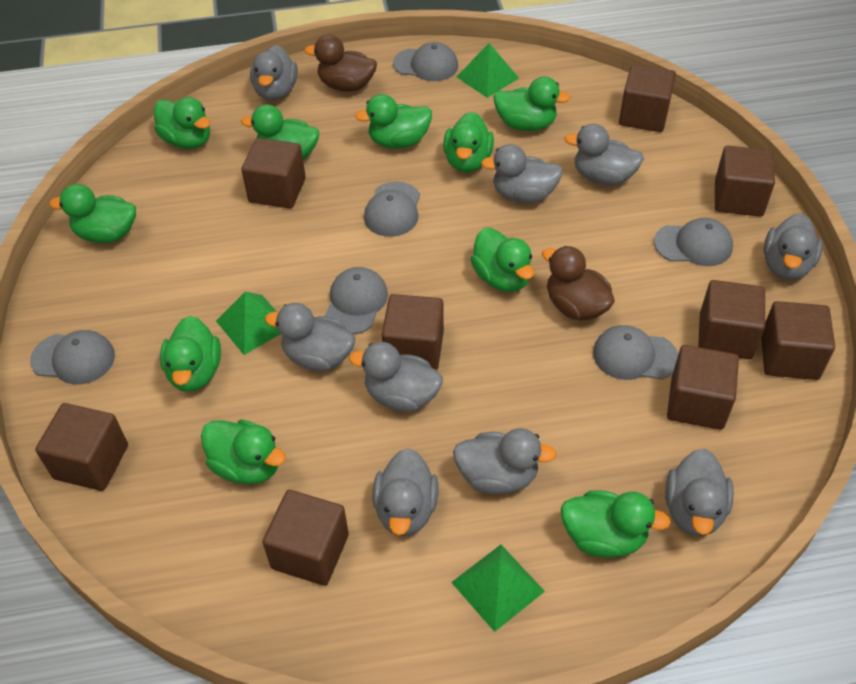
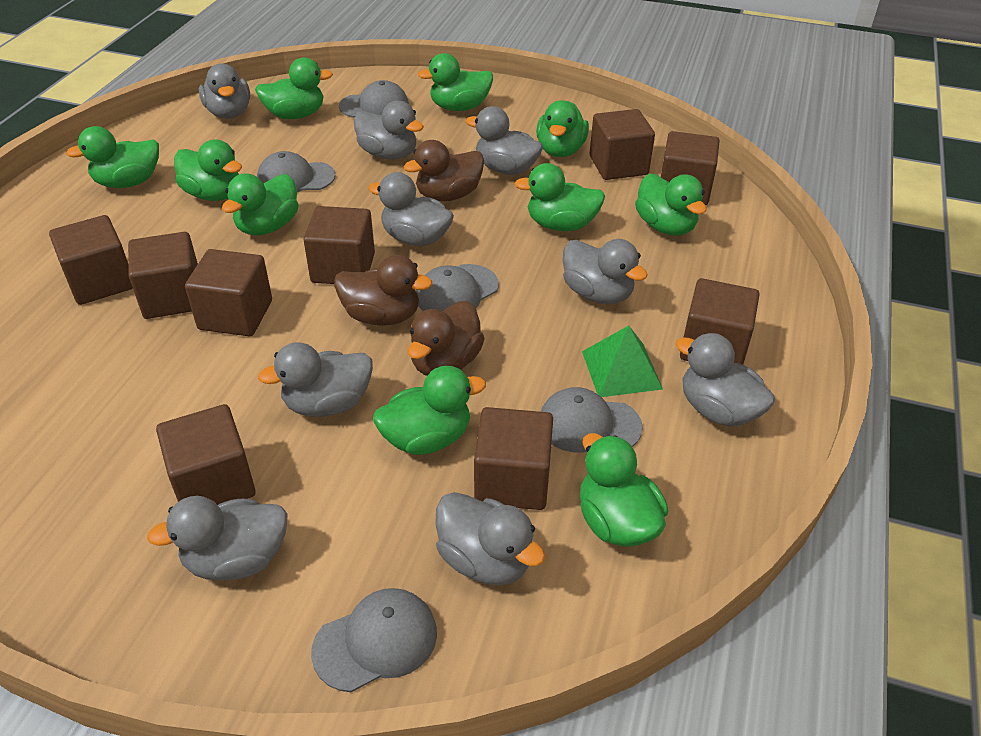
brown duck: [304,35,377,92] [542,246,615,321] = 2 -> [334,255,432,326] [404,140,484,201] [408,301,485,376] = 3
green pyramid: [216,292,280,355] [451,545,545,632] [457,43,519,98] = 3 -> [582,325,663,397] = 1
grey cap: [30,330,115,384] [325,267,388,334] [364,182,420,237] [393,42,458,81] [593,325,678,380] [654,218,733,266] = 6 -> [257,151,336,192] [311,588,437,692] [339,80,409,118] [416,264,499,311] [541,387,643,453] = 5

